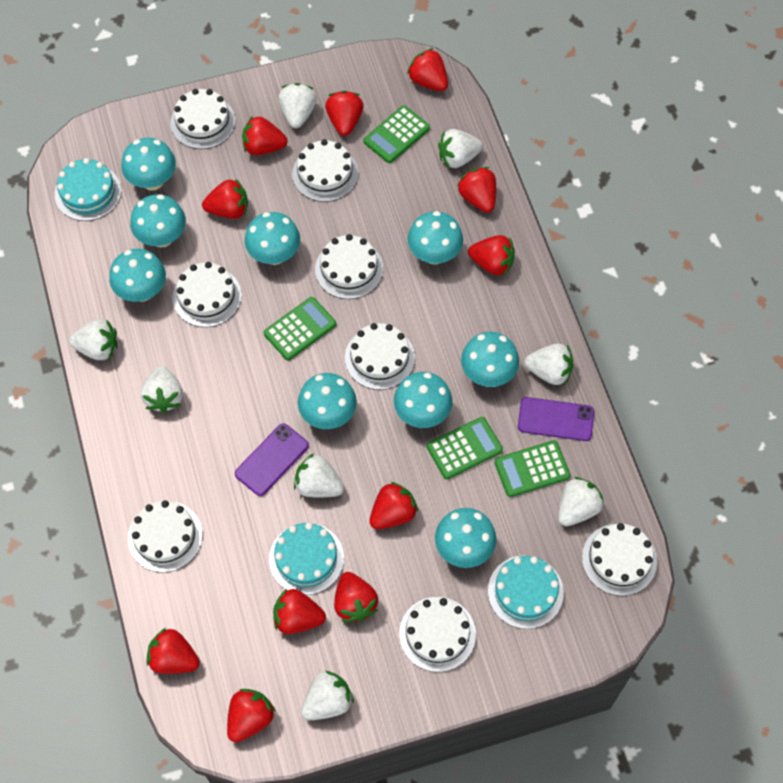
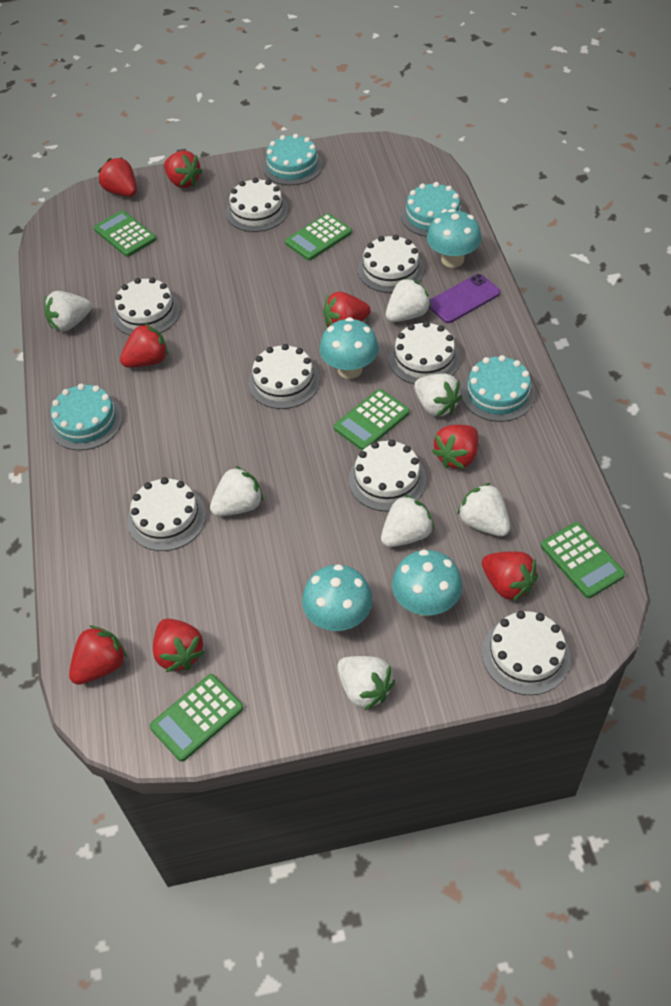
green calculator: [264,297,336,360] [364,106,430,163] [427,417,503,479] [494,440,570,497] = 4 -> [94,211,156,257] [150,674,244,762] [285,213,352,261] [334,389,410,450] [541,522,625,598] = 5
purple phone: [235,423,309,496] [518,397,594,441] = 2 -> [429,274,500,323] = 1
red strawberry: [146,628,200,674] [202,178,248,219] [227,689,276,742] [242,116,288,155] [273,589,326,634] [325,91,364,136] [334,572,378,622] [369,482,418,529] [407,48,448,91] [457,167,496,213] [468,235,515,276] = 11 -> [69,625,127,685] [98,157,137,197] [120,323,168,367] [153,619,205,672] [164,151,203,188] [323,292,371,328] [432,425,479,469] [482,551,538,602] = 8
turquoise cake: [55,158,121,221] [269,523,344,595] [488,555,564,629] = 3 -> [49,384,123,451] [262,134,323,185] [401,182,464,237] [461,355,535,422] = 4
turquoise mushroom: [109,249,166,302] [121,138,176,191] [130,194,186,248] [245,212,300,265] [298,373,357,429] [394,372,452,428] [408,211,463,265] [435,508,496,568] [461,332,519,387] = 9 -> [302,564,373,631] [320,317,379,379] [392,549,462,616] [427,209,482,268] = 4
white strawberry: [69,319,117,360] [141,366,183,413] [279,83,317,128] [294,454,344,498] [301,671,354,720] [438,129,483,168] [524,344,573,385] [558,477,604,526] = 8 -> [44,291,92,332] [210,466,263,516] [337,656,395,710] [381,494,434,547] [386,278,431,322] [414,373,462,417] [457,483,510,536] = 7

